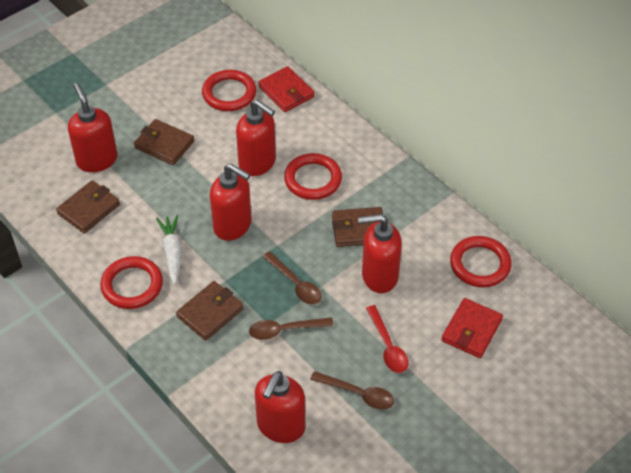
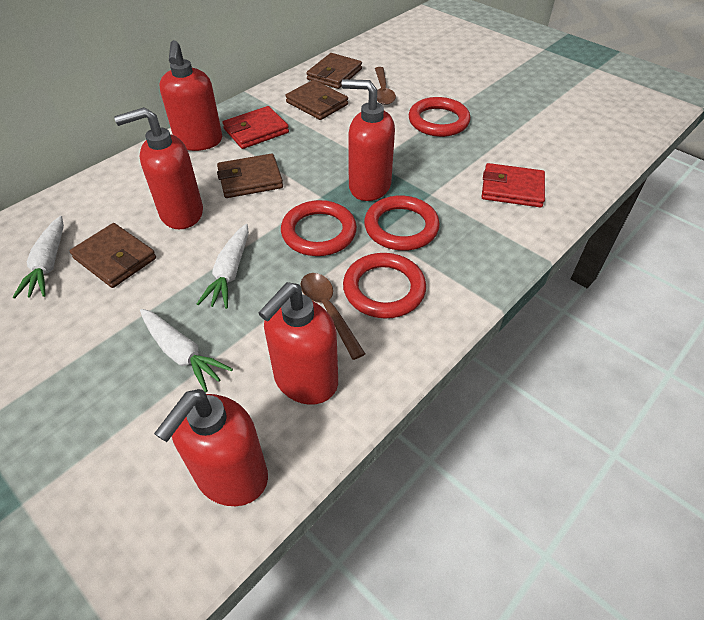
brown spoon: [249,318,334,340] [263,252,322,305] [310,371,394,410] = 3 -> [300,273,365,360] [375,67,396,105] = 2
red spoon: [366,305,409,373] = 1 -> none = 0
white carrot: [156,215,182,285] = 1 -> [13,216,64,299] [140,309,233,392] [197,224,249,309] = 3

